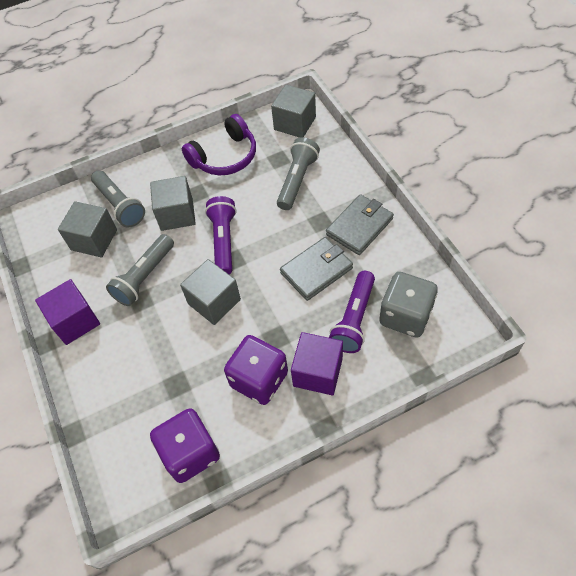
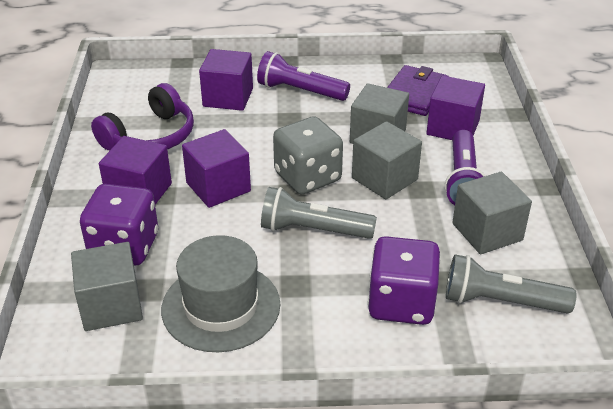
grey flashlight: [91,170,145,228] [106,234,174,306] [277,137,320,210] = 3 -> [261,187,377,239] [446,254,576,314] = 2
grey hat: none = 0 -> [161,235,280,352] = 1
grey wallet: [280,237,353,301] [326,194,394,255] = 2 -> none = 0
purple cube: [35,279,100,345] [291,332,343,395] = 2 -> [99,136,172,205] [182,129,251,208] [199,49,253,111] [426,76,485,140] = 4
purple wallet: none = 0 -> [387,65,449,116] = 1

